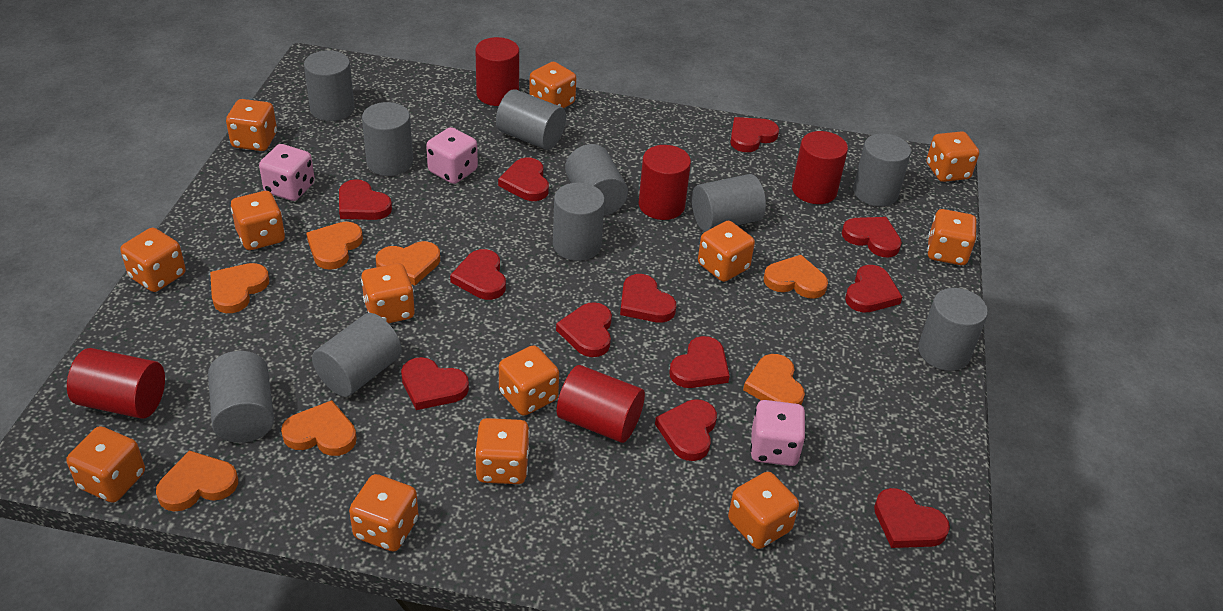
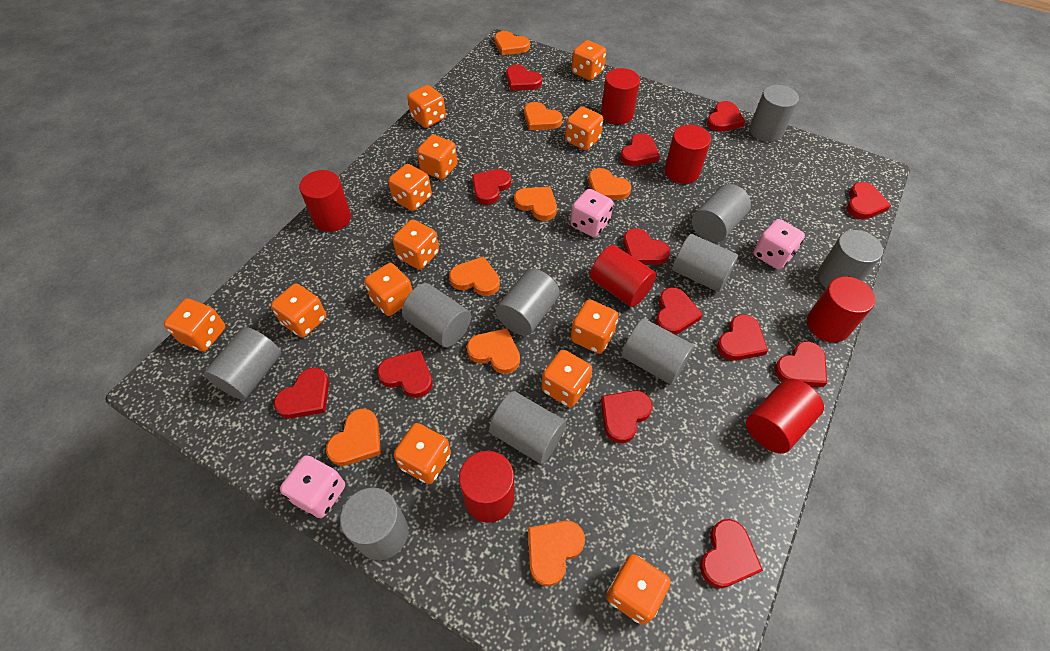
orange heart: [156,451,238,511] [210,263,269,313] [281,400,357,456] [306,222,363,270] [376,241,440,285] [743,354,805,405] [764,255,828,299] = 7 -> [326,409,381,466] [449,256,500,296] [467,328,520,374] [495,31,530,55] [514,187,557,221] [524,102,562,130] [528,521,585,586] [588,168,631,200] = 8
red cylinder: [67,348,165,419] [475,37,519,106] [557,365,645,443] [638,145,691,220] [792,131,848,204] = 5 -> [299,170,351,232] [459,451,515,523] [590,245,656,307] [601,68,640,125] [664,125,711,184] [746,379,824,454] [807,277,875,342] = 7
red heart: [339,179,392,220] [401,357,469,410] [450,249,506,300] [498,158,549,201] [556,302,612,357] [620,274,676,323] [655,399,717,461] [670,336,730,388] [730,117,779,152] [842,217,902,257] [845,265,902,313] [874,488,950,548] = 12 -> [274,367,329,418] [377,350,433,398] [472,169,511,205] [506,65,542,91] [601,390,653,443] [620,133,660,166] [623,228,670,265] [656,287,703,335] [700,519,763,588] [707,101,746,132] [717,314,768,361] [774,341,827,387] [847,182,891,219] = 13

